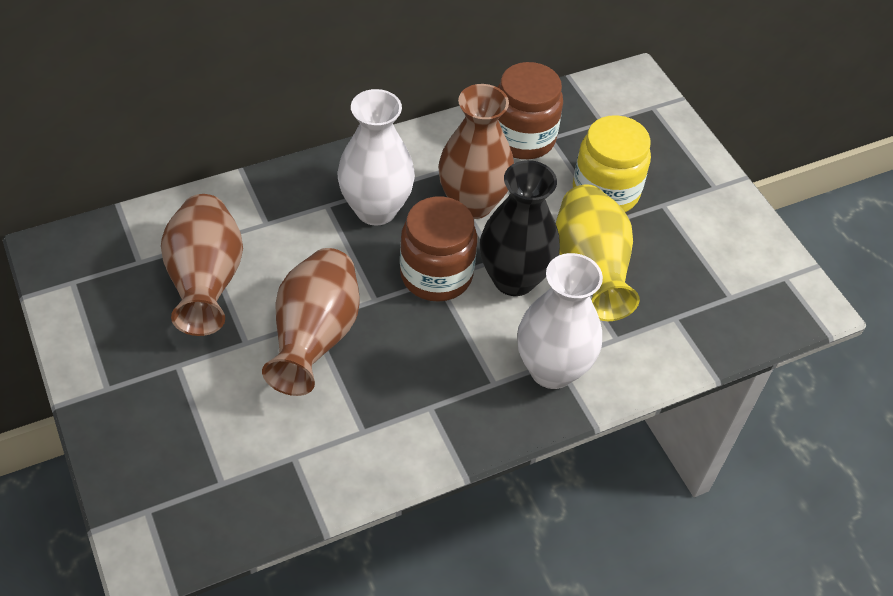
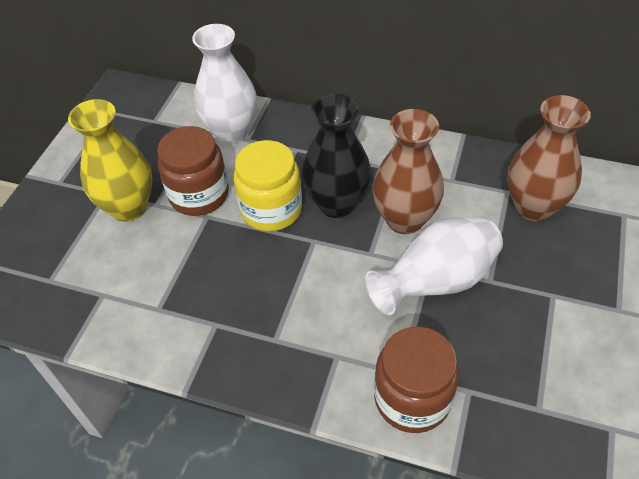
brown vase: [161,194,243,336] [262,248,360,396] [438,84,514,219] = 3 -> [372,109,444,234] [507,95,591,221] = 2

